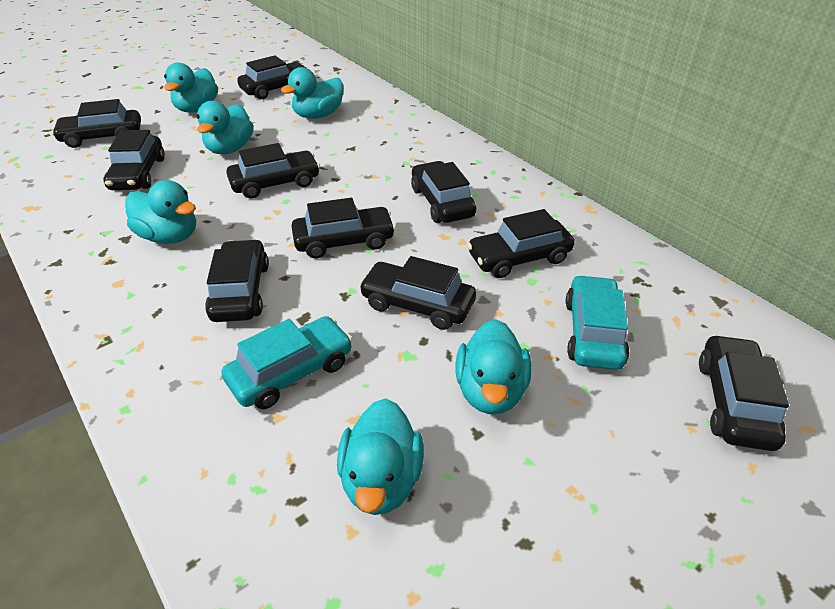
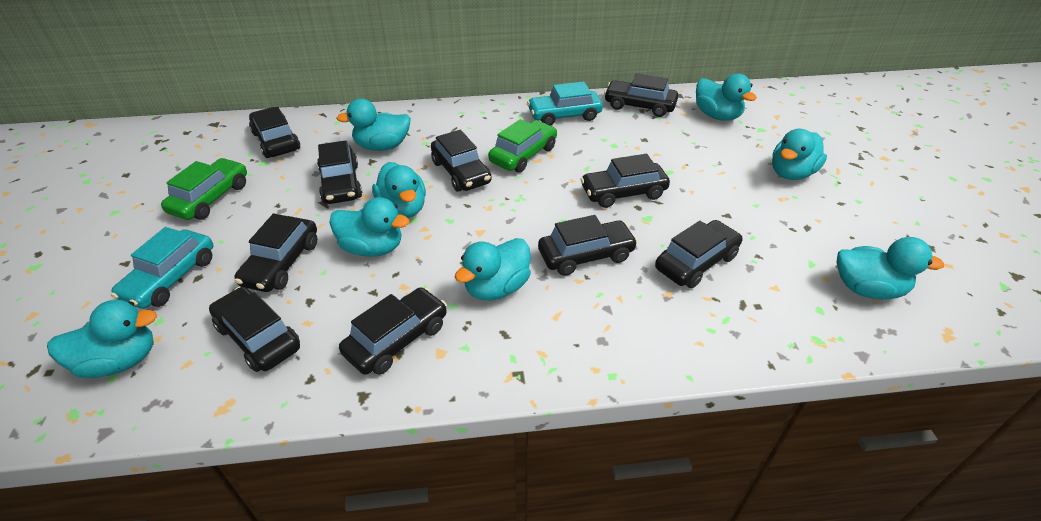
green car: none = 0 -> [161,158,247,220] [488,119,557,173] = 2
turquoise duck: [125,180,196,244] [164,62,218,113] [197,101,254,154] [281,67,343,119] [337,398,424,515] [455,319,531,414] = 6 -> [47,300,157,378] [329,197,409,257] [336,99,411,151] [372,162,426,218] [455,238,531,301] [696,74,757,121] [772,129,827,180] [836,237,944,300] = 8

